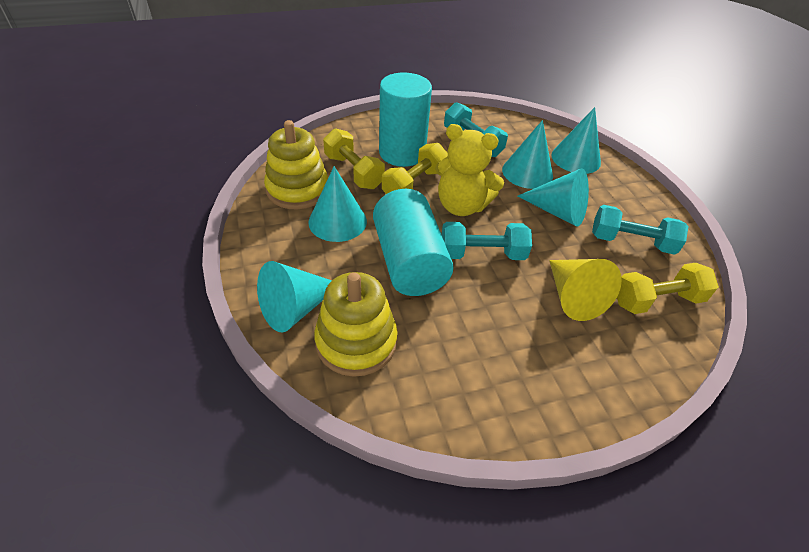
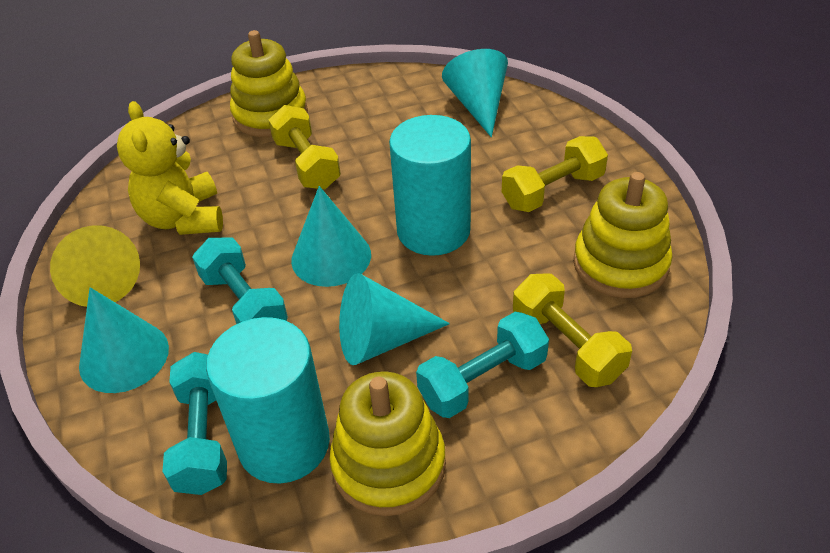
turquoise cone: [257,261,332,333] [308,166,367,242] [502,120,553,189] [517,168,589,227] [551,107,601,174] = 5 -> [79,287,169,393] [291,186,371,287] [339,273,450,365] [442,49,508,137] = 4
yellow stacking toy: [264,120,328,209] [314,272,398,377] = 2 -> [230,30,308,137] [329,371,446,516] [573,172,672,298] = 3

